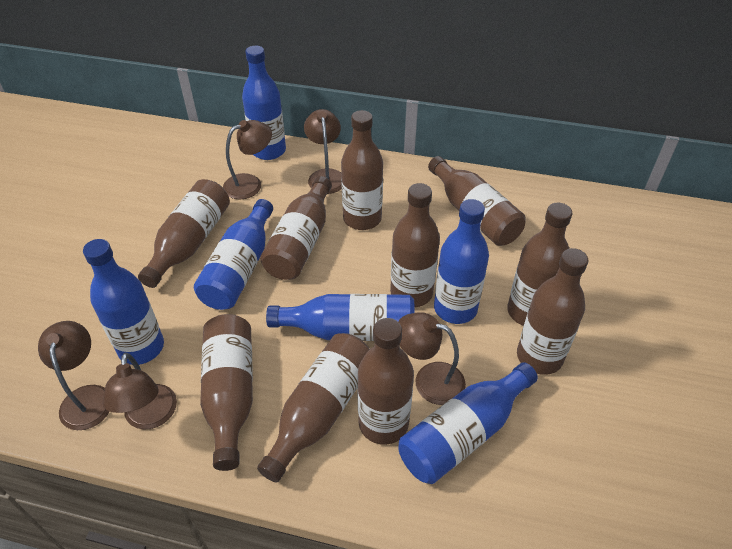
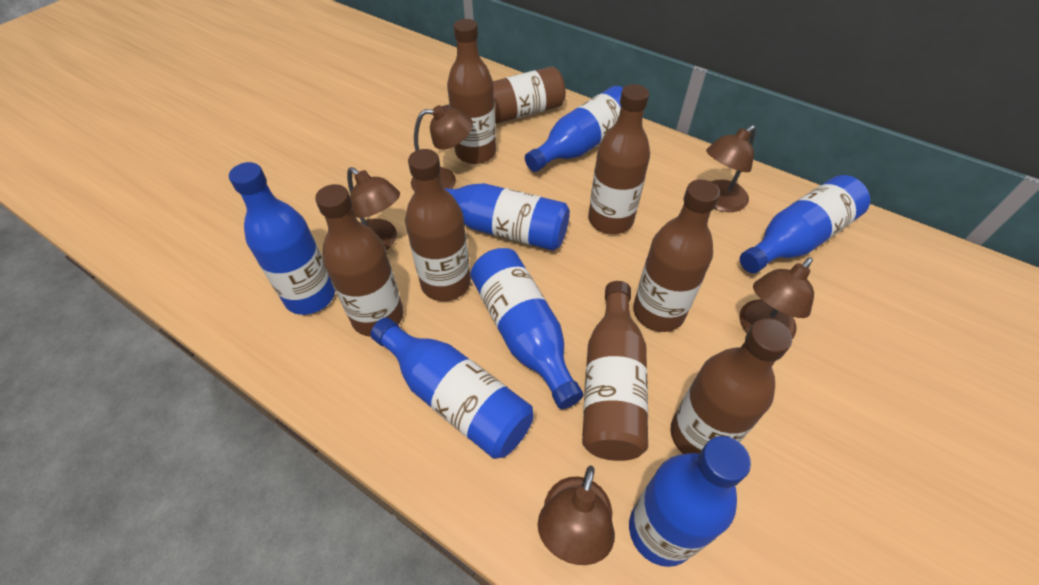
blue bottle: [83,239,164,365] [194,199,273,310] [242,46,286,160] [266,294,415,341] [398,362,538,484] [434,199,489,324] = 6 -> [229,162,335,315] [370,317,534,459] [444,183,570,251] [470,248,584,409] [525,86,623,172] [629,436,751,567] [740,175,870,273] = 7
brown bottle: [138,179,230,288] [200,314,253,471] [257,333,370,483] [260,176,332,280] [341,110,383,230] [357,318,414,445] [390,183,440,307] [428,156,526,246] [507,203,573,326] [517,248,588,375] = 10 -> [315,184,404,337] [405,149,471,301] [442,66,566,124] [447,19,496,164] [582,281,648,461] [588,84,650,234] [633,179,720,332] [671,318,792,454] = 8

